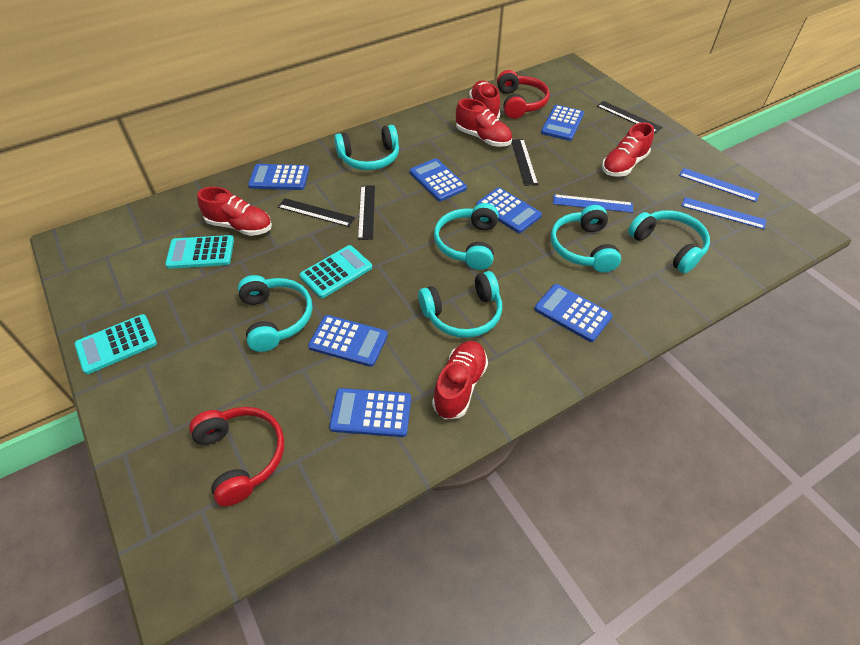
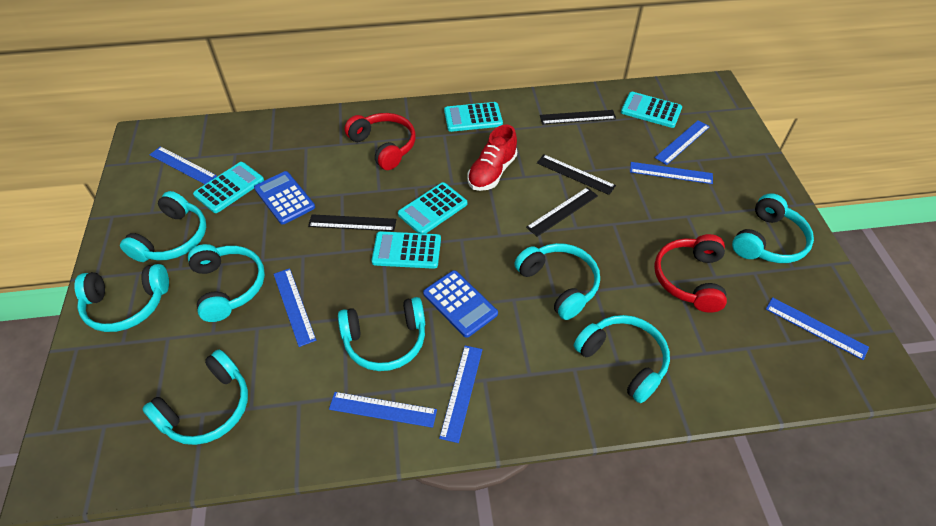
blue calculator: [248,164,309,190] [308,315,388,367] [329,388,411,437] [410,158,467,201] [476,187,542,233] [534,284,613,342] [541,105,584,141] = 7 -> [254,171,315,224] [423,270,498,338] = 2
blue ruler: [553,194,633,213] [679,168,760,202] [682,197,766,229] = 3 -> [149,146,217,184] [274,268,316,347] [329,392,437,428] [439,346,483,443] [630,162,713,184] [655,120,710,165] [766,297,869,360] = 7
red shoe: [197,187,272,236] [432,341,488,419] [456,98,512,147] [469,80,500,119] [602,122,654,177] = 5 -> [467,124,517,191] = 1
turquoise calculator: [74,314,157,374] [165,235,234,269] [300,245,372,298] = 3 -> [193,162,264,213] [372,231,441,269] [398,182,467,234] [444,102,503,132] [621,92,682,128] = 5
turquoise headphones: [238,275,312,352] [334,125,399,170] [418,271,502,338] [434,203,499,270] [551,205,621,273] [628,210,710,273] = 6 -> [74,264,169,332] [120,191,206,262] [142,349,248,445] [188,244,265,322] [338,297,425,371] [514,243,600,320] [574,315,670,403] [732,193,814,263] = 8

